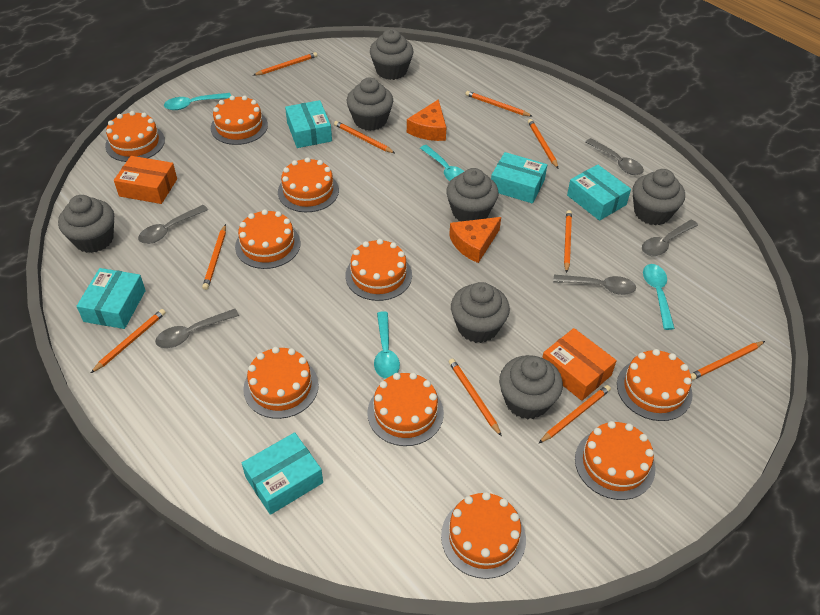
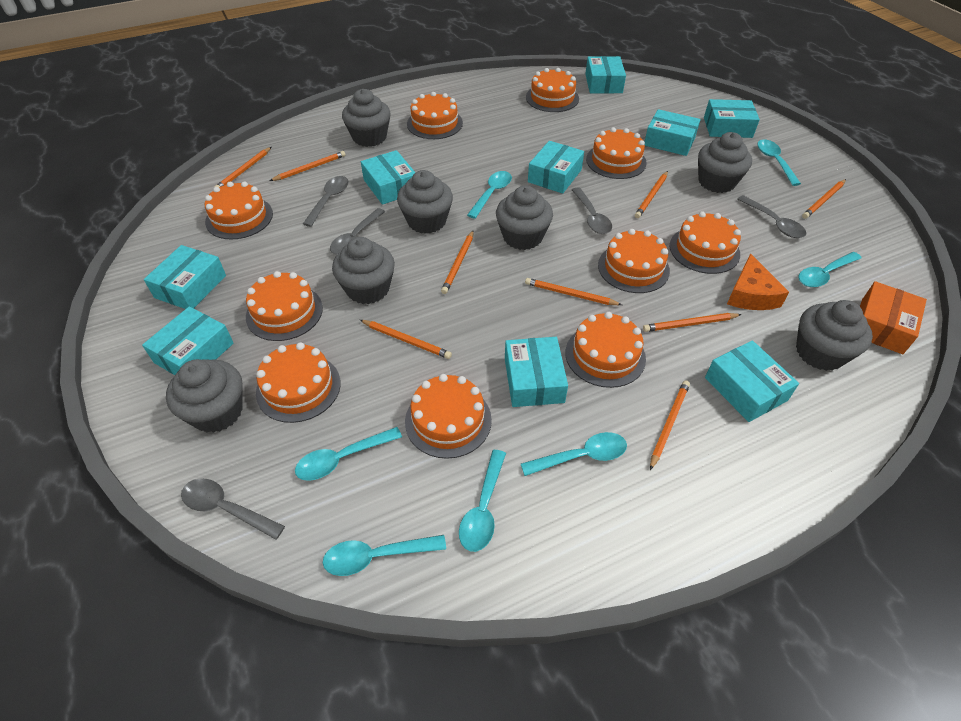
orange box: [114,156,177,204] [542,328,617,401] = 2 -> [860,281,927,354] = 1
orange cheese: [407,99,446,141] [449,217,501,263] = 2 -> [727,253,789,310] = 1
orange pencil: [91,309,166,373] [202,224,226,290] [254,52,317,76] [334,121,395,153] [449,358,502,436] [465,91,532,116] [528,119,558,168] [539,385,611,443] [564,210,572,273] [691,341,765,380] = 10 -> [214,147,271,187] [270,151,346,181] [360,320,452,359] [441,230,474,294] [525,278,622,305] [635,171,668,218] [643,313,742,332] [650,380,690,470] [802,179,846,219] = 9
turquoise box: [76,268,146,329] [242,432,323,515] [285,100,332,148] [491,152,547,204] [567,165,631,221] = 5 -> [142,307,234,375] [144,245,226,309] [361,150,416,205] [505,337,568,407] [528,141,584,194] [585,56,626,94] [645,109,701,156] [704,99,760,138] [705,340,799,422] = 9
turquoise spoon: [164,93,231,110] [374,311,400,379] [420,145,464,181] [643,264,675,330] = 4 -> [295,427,402,481] [323,535,446,576] [459,450,506,552] [467,171,512,219] [521,432,627,476] [757,139,801,186] [798,252,862,287] = 7

